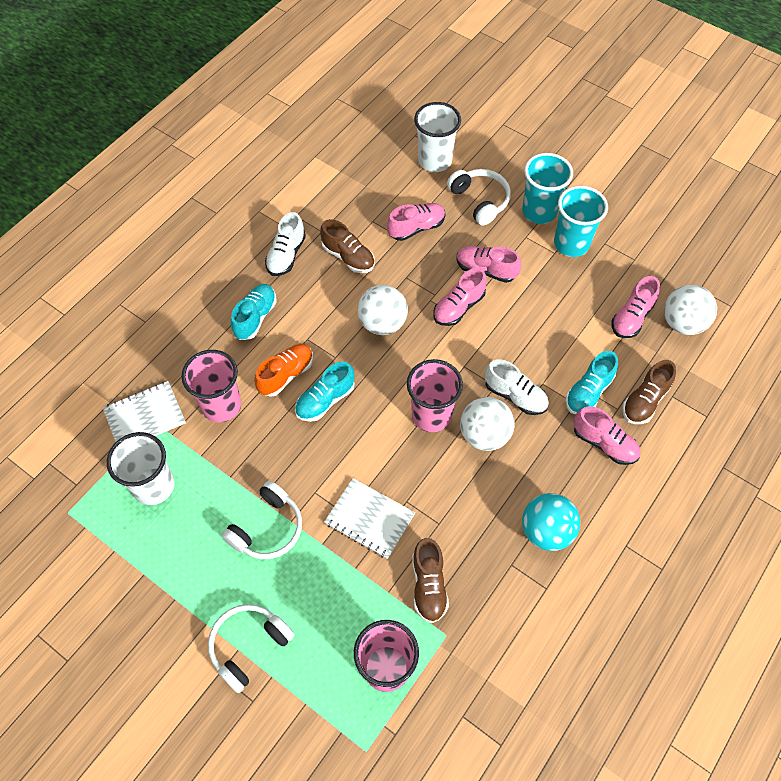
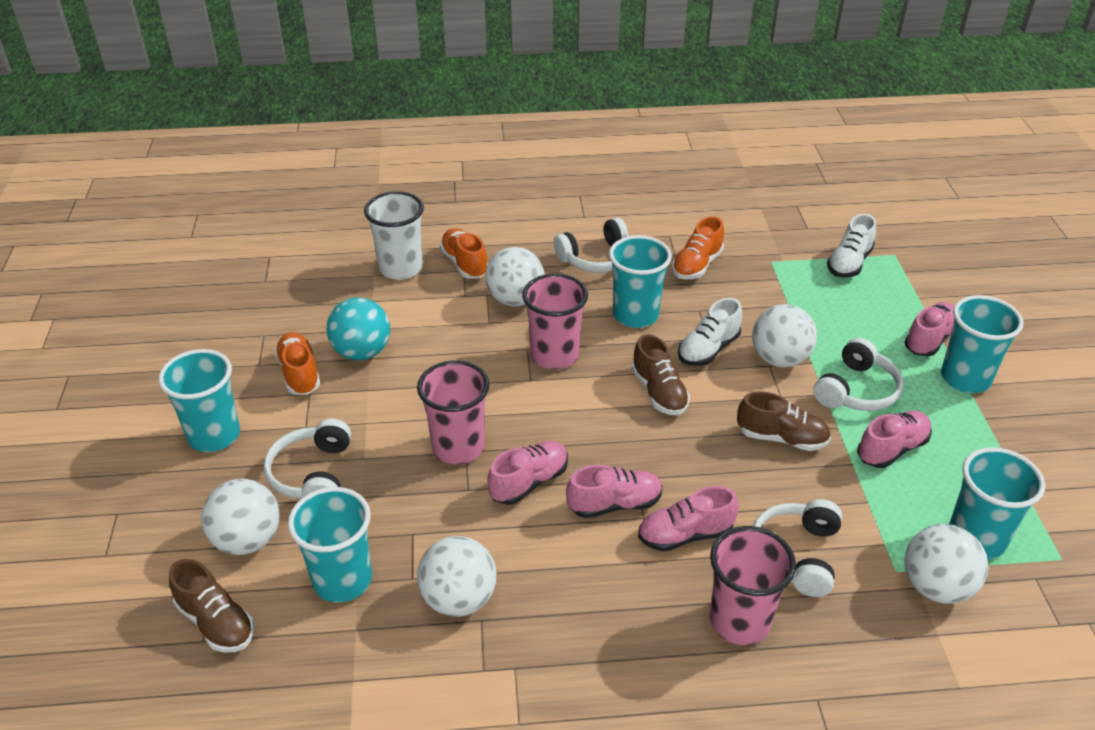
orange shoe: [254,344,313,397] = 1 -> [274,332,320,395] [440,228,488,279] [672,216,724,279] = 3
turquoise cup: [522,153,573,224] [554,185,608,257] = 2 -> [158,349,240,452] [288,487,372,603] [609,235,672,328] [941,295,1023,393] [949,447,1045,559] = 5
turquoise shoe: [231,284,277,340] [295,361,355,422] [565,351,618,414] = 3 -> none = 0
white ball: [358,285,408,335] [460,397,515,451] [664,285,717,335] = 3 -> [201,479,280,555] [417,536,497,617] [485,247,544,306] [752,304,817,368] [904,524,988,604] = 5
white cup: [107,432,175,505] [414,102,461,172] = 2 -> [364,191,424,280] = 1
white headphones: [208,604,294,693] [222,481,302,559] [447,169,511,226] = 3 -> [264,419,351,499] [554,218,628,273] [753,499,842,597] [813,338,903,411] = 4
white notebook: [103,381,186,442] [324,478,415,559] = 2 -> none = 0

